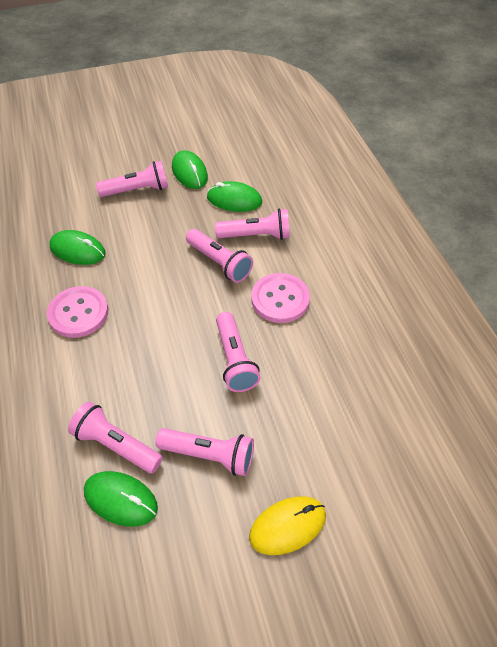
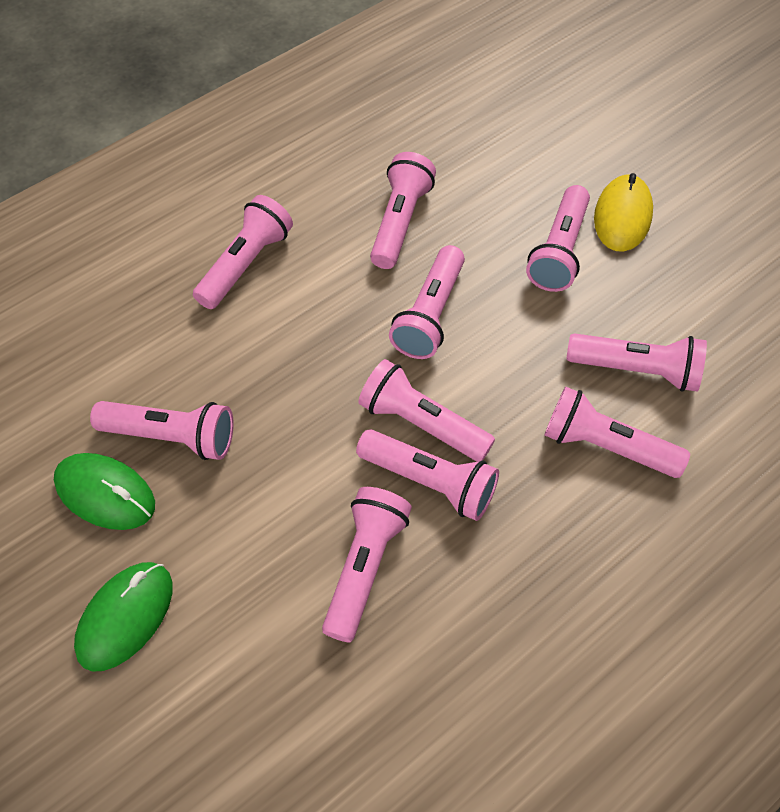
green mouse: [49,230,106,265] [84,471,158,527] [172,150,208,189] [207,181,262,212] = 4 -> [54,453,155,530] [74,562,173,672] = 2
pink button: [47,286,108,338] [251,273,310,323] = 2 -> none = 0
pink flashlight: [68,402,163,474] [96,161,168,197] [155,428,254,476] [186,229,253,283] [215,209,290,240] [216,312,260,392] = 6 -> [90,401,234,460] [193,195,293,309] [322,487,412,642] [356,429,499,521] [358,359,495,462] [370,152,436,269] [389,245,465,359] [526,185,590,292] [545,386,690,478] [566,333,707,392] = 10

